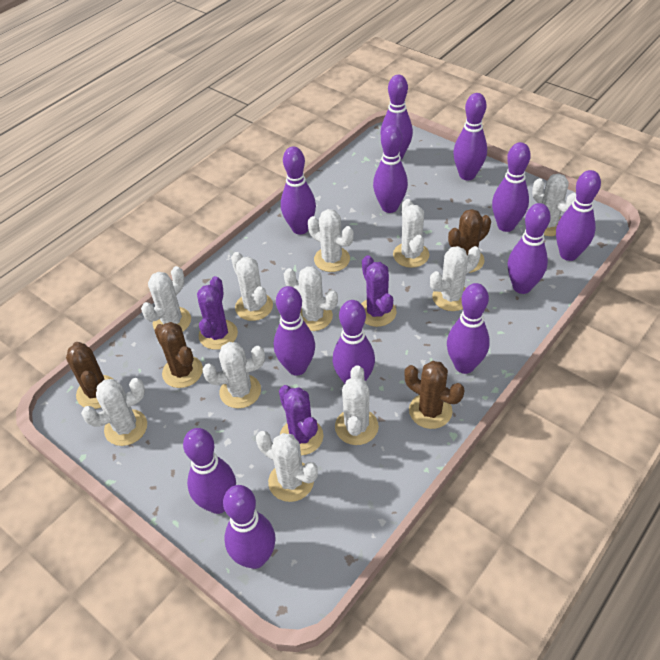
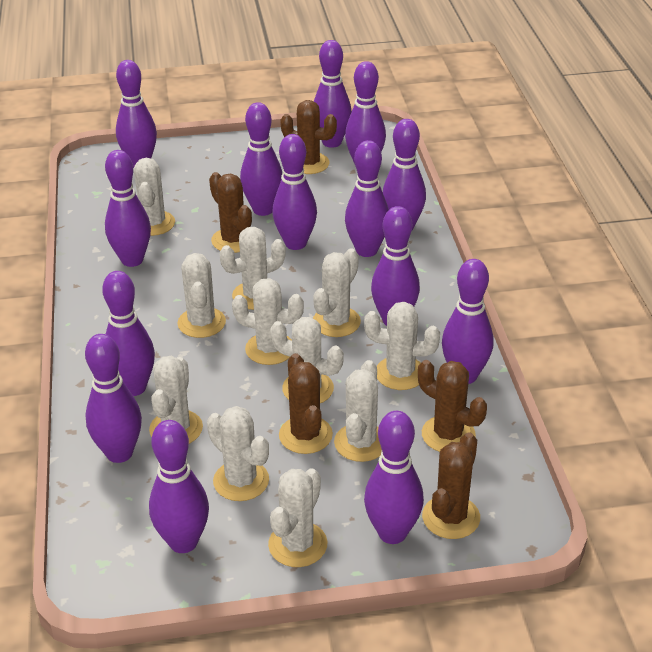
brown cactus: [66,342,113,409] [154,322,203,388] [404,361,464,429] [448,209,491,273] = 4 -> [209,172,252,253] [279,353,333,454] [280,100,337,174] [418,360,487,452] [422,432,480,539] = 5
purple bowling pin: [183,428,236,514] [223,485,276,569] [274,286,315,376] [281,147,316,234] [333,300,375,384] [373,125,408,213] [380,75,413,159] [447,283,490,374] [453,93,487,180] [492,142,531,232] [508,203,551,294] [556,170,601,261] = 12 -> [85,334,142,463] [102,271,155,396] [105,150,151,267] [116,60,157,168] [149,420,209,553] [240,102,282,216] [272,134,317,250] [314,40,351,148] [345,61,386,164] [345,140,389,257] [364,411,424,544] [371,206,420,326] [383,119,426,230] [442,259,493,384] = 14
purple cactus: [197,276,238,350] [279,385,323,455] [361,255,396,327] = 3 -> none = 0

